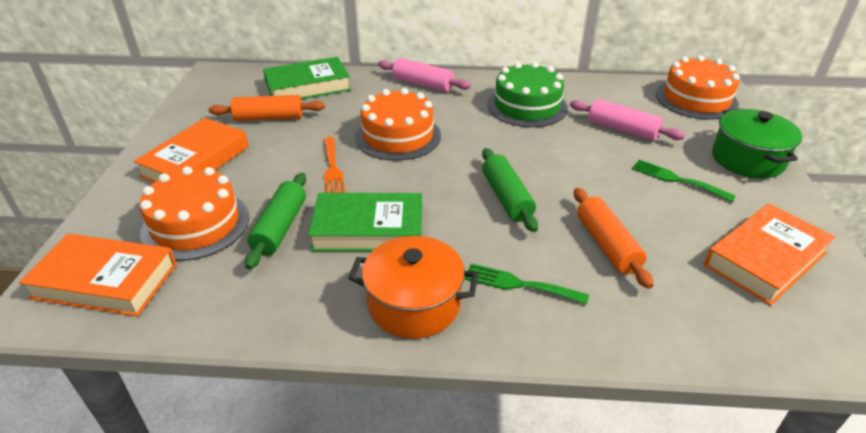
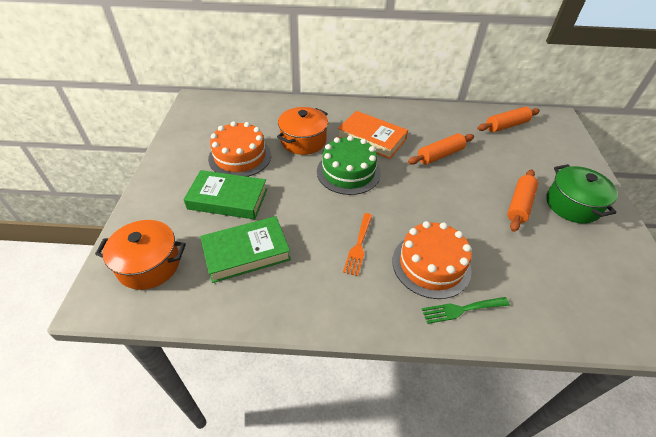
green fork: [465,263,589,304] [632,159,736,202] = 2 -> [422,297,510,324] = 1
green rolling pin: [245,173,306,269] [482,148,538,232] = 2 -> none = 0
orange book: [19,234,177,317] [134,118,249,183] [704,204,835,305] = 3 -> [338,111,408,159] = 1
orange cake: [139,166,249,261] [355,88,441,161] [656,55,740,120] = 3 -> [208,121,271,177] [392,221,472,299] = 2
orange pot: [348,236,478,339] = 1 -> [95,220,186,290] [277,107,328,155] = 2
orange rolling pin: [208,95,325,121] [574,188,654,289] = 2 -> [408,133,474,165] [477,107,540,132] [507,169,538,232] = 3
pink rolling pin: [378,58,471,92] [570,99,685,141] = 2 -> none = 0

